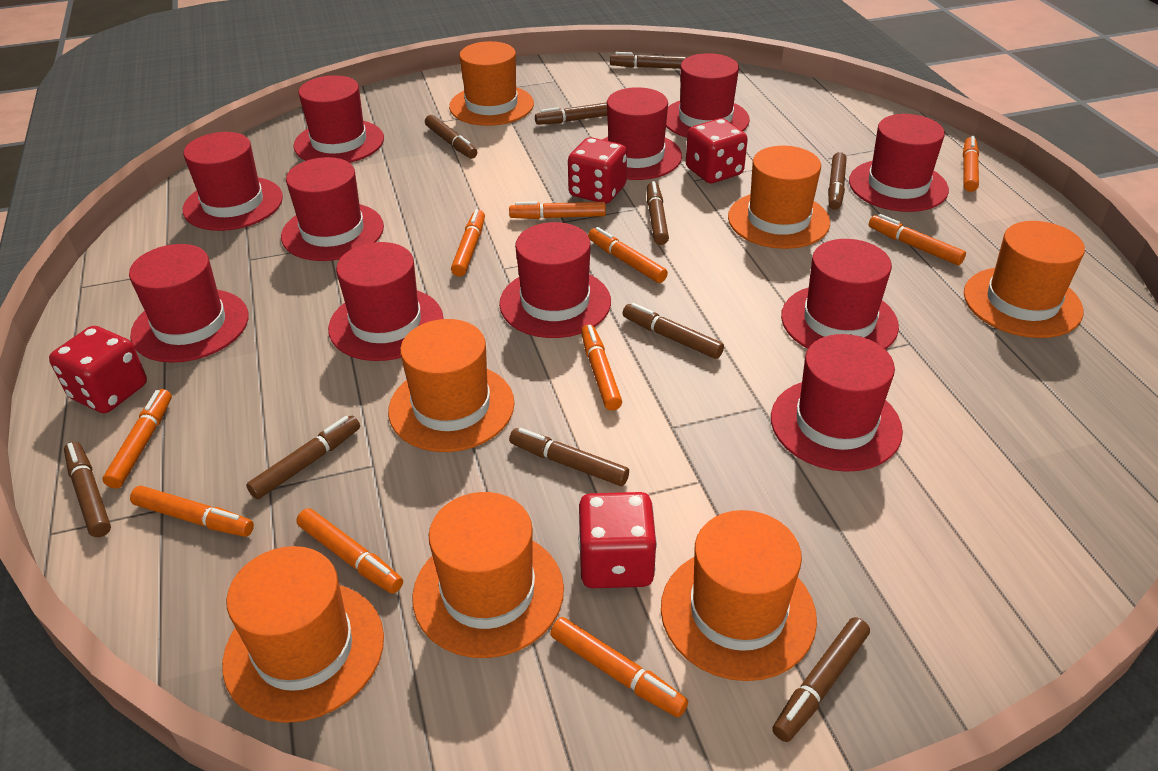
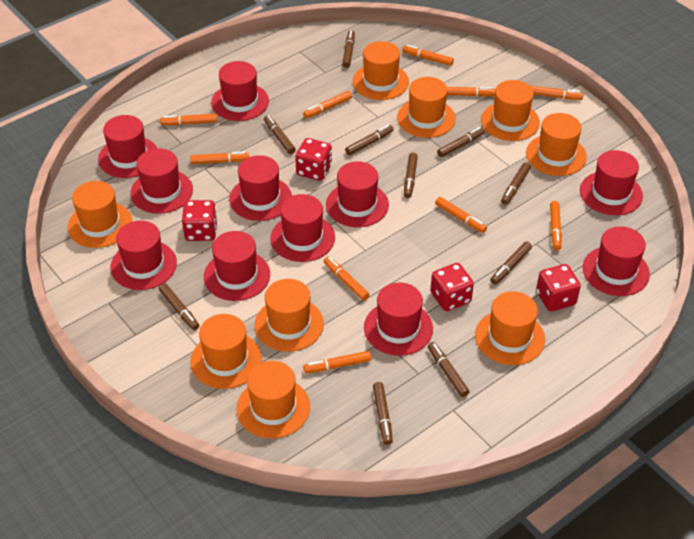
orange hat: [222,546,384,723] [388,319,515,452] [412,492,564,658] [449,41,534,126] [661,510,817,681] [728,146,830,249] [964,221,1085,338] = 7 -> [68,181,132,248] [191,314,262,389] [237,361,310,439] [255,279,324,352] [352,41,409,100] [397,77,456,138] [475,291,545,365] [481,80,540,141] [526,113,587,176] = 9

